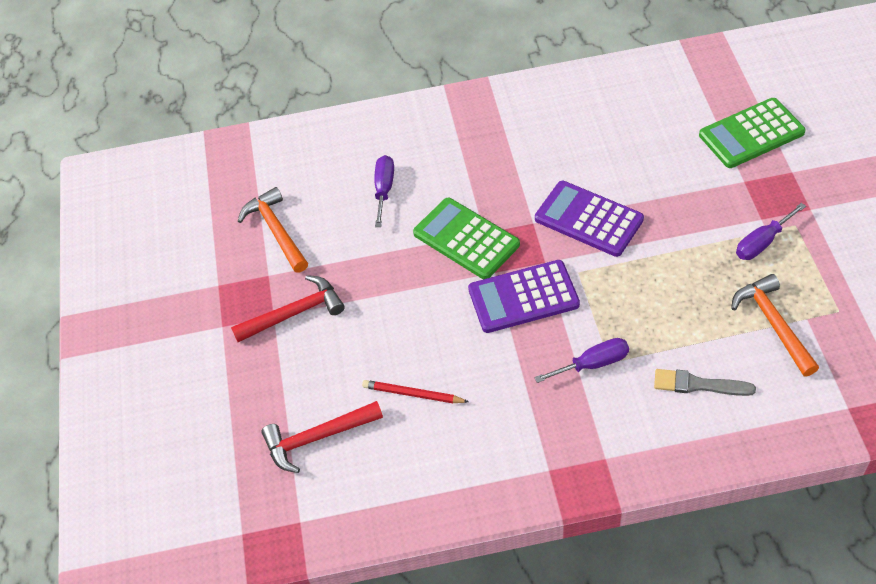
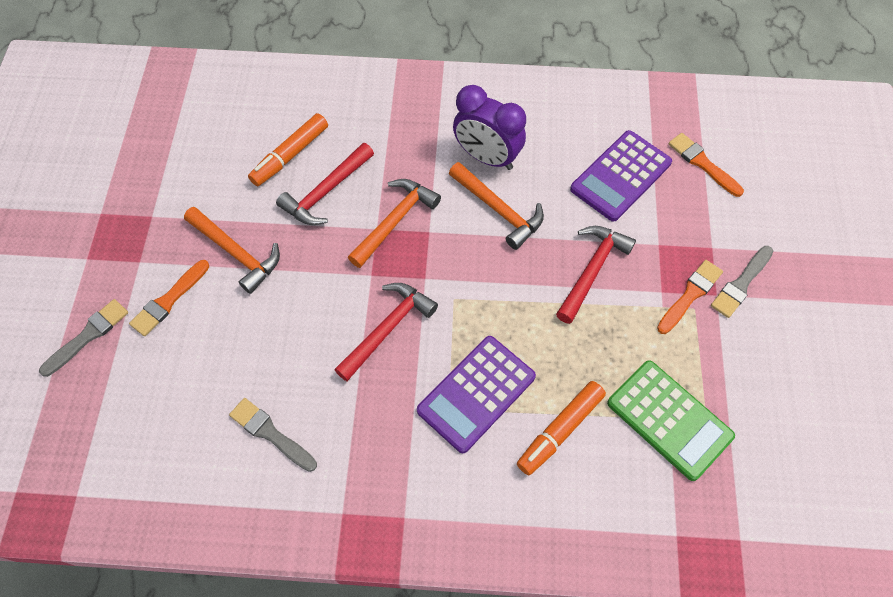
green calculator: [413,198,520,279] [699,98,806,168] = 2 -> [607,360,735,481] = 1
grey brush: [654,369,756,396] = 1 -> [39,299,128,377] [229,398,317,472] [711,246,773,318] = 3
orange brush: none = 0 -> [129,260,209,336] [657,260,723,334] [668,133,744,197] = 3
orange hammer: [238,187,308,273] [731,274,819,377] = 2 -> [184,207,280,294] [348,179,441,268] [449,162,544,250] = 3
orange marker: none = 0 -> [248,113,328,186] [517,381,606,475] = 2
purple clock: none = 0 -> [453,85,526,170] = 1
purple screwdriver: [374,155,394,227] [534,338,629,383] [736,203,806,260] = 3 -> none = 0
red hammer: [231,275,345,342] [261,401,383,473] = 2 -> [276,143,374,225] [334,283,438,381] [556,226,636,324] = 3
red pencil: [362,380,469,403] = 1 -> none = 0

